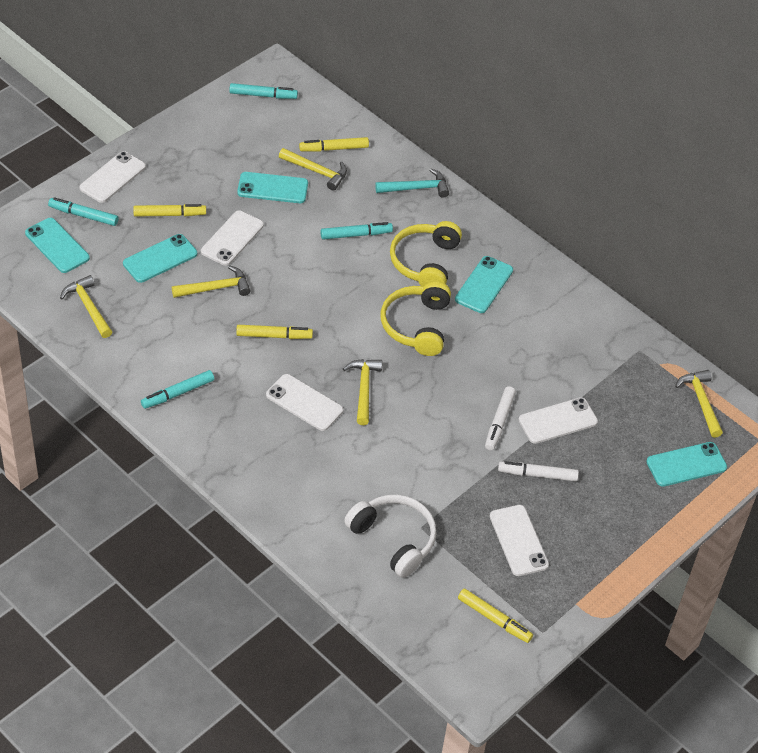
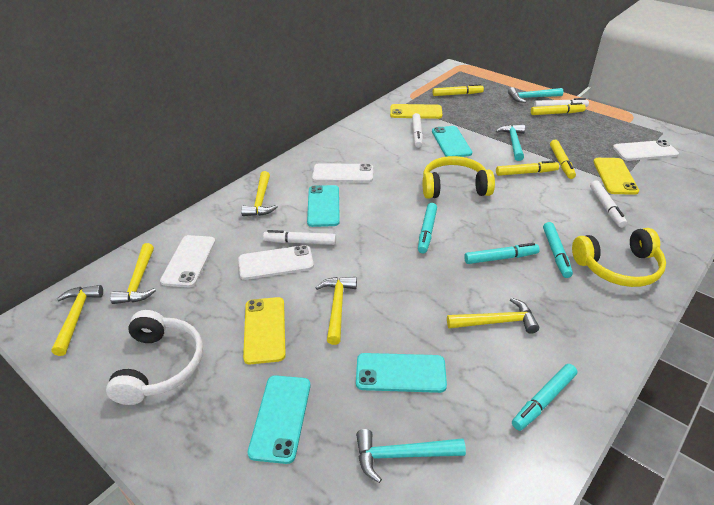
turquoise hammer: [375,169,449,198] = 1 -> [356,429,466,483] [496,125,525,161] [508,87,563,103] = 3
turquoise phone: [25,218,90,273] [123,234,197,283] [237,172,308,203] [455,256,513,313] [646,442,727,487] = 5 -> [248,375,311,464] [307,185,340,227] [356,353,447,393] [432,126,472,157] = 4
white marker: [485,386,516,451] [498,461,579,481] = 2 -> [263,230,336,245] [412,113,423,148] [534,98,589,107] [590,181,627,228] = 4
white phone: [79,151,146,203] [201,210,264,266] [266,374,343,431] [490,505,549,576] [519,397,598,444] = 5 -> [160,235,216,287] [238,245,314,280] [312,163,373,182] [613,140,679,161] = 4
yellow phone: none = 0 -> [243,297,286,364] [390,104,442,119] [593,158,639,195] = 3

